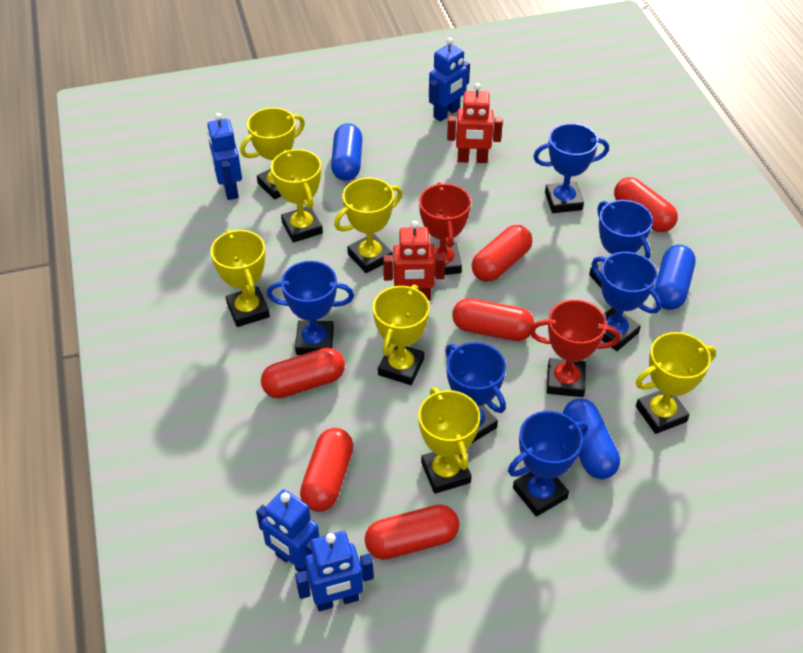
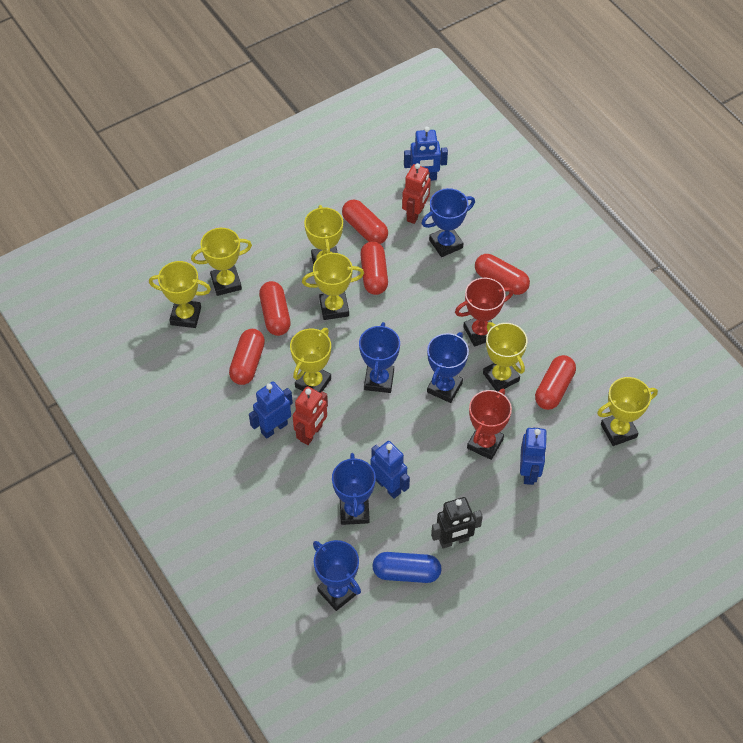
black robot: none = 0 -> [431,497,483,549] = 1
blue capsule: [331,123,363,181] [563,398,620,479] [654,245,696,310] = 3 -> [373,552,442,583] = 1
blue trophy: [267,261,354,355] [446,342,506,443] [508,411,588,517] [533,123,609,213] [589,200,653,287] [592,252,662,351] = 6 -> [313,540,361,611] [332,453,376,525] [359,322,400,393] [421,188,475,257] [427,332,469,403] = 5

